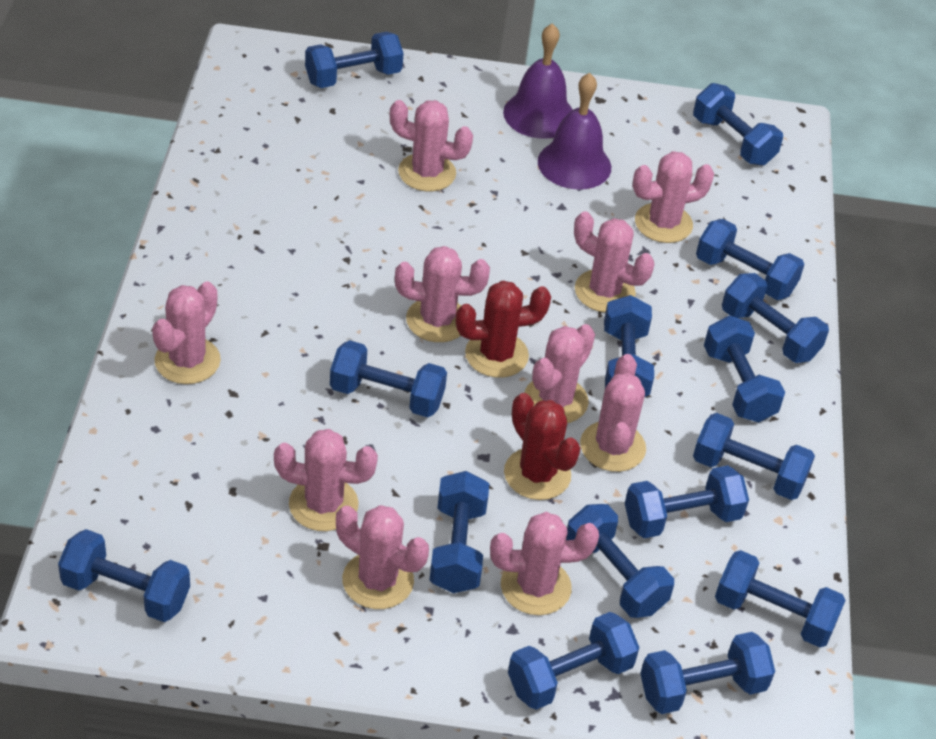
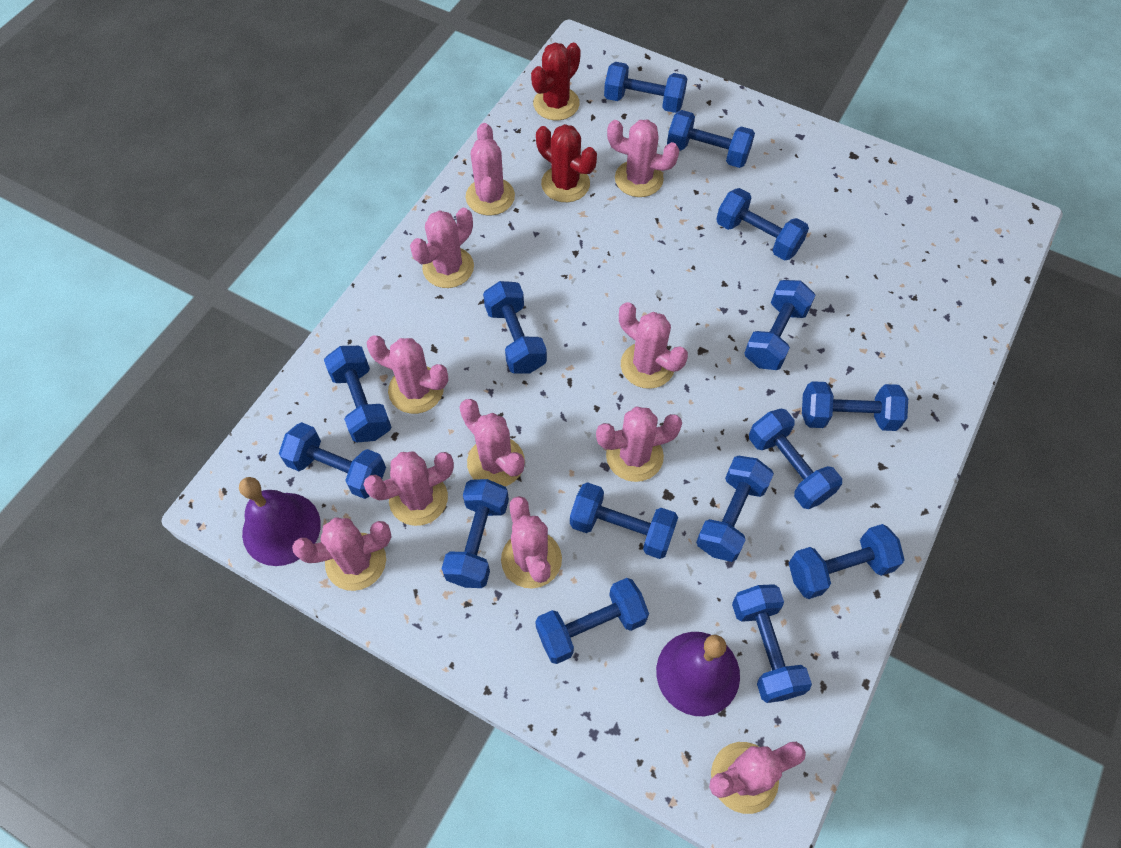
pink cactus: [152,282,221,384] [274,429,378,531] [336,505,429,609] [390,100,473,191] [395,246,490,342] [490,512,599,615] [524,324,595,423] [574,211,654,313] [580,354,646,472] [632,151,714,243] = 10 -> [292,517,392,591] [363,451,454,526] [367,336,448,414] [410,208,474,288] [459,399,525,486] [466,123,515,216] [501,496,562,589] [596,406,682,482] [607,119,679,197] [619,302,688,389] [709,742,806,814] = 11

